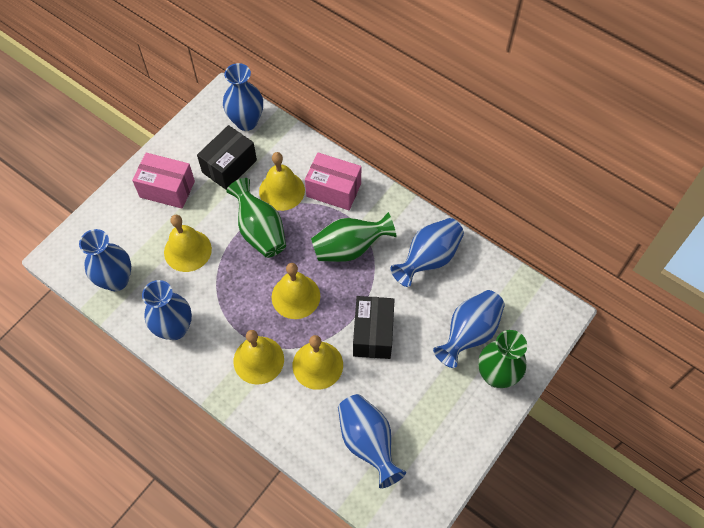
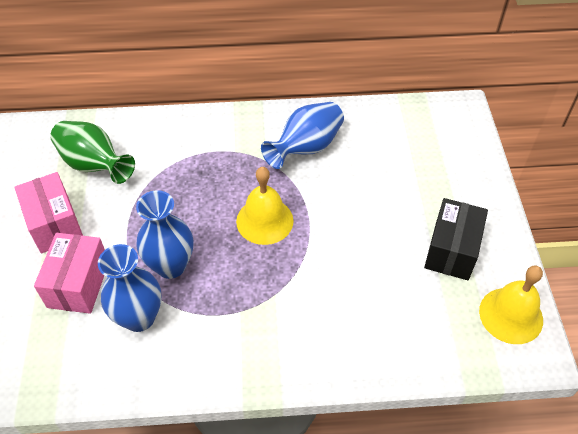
black box: [197,125,257,190] [353,296,395,359] = 2 -> [424,198,488,280] = 1
blue vase: [79,229,131,291] [142,280,192,340] [223,63,263,131] [338,394,406,489] [391,218,464,287] [433,290,505,368] = 6 -> [98,244,161,332] [136,190,193,279] [261,102,344,169] = 3
green vase: [226,178,286,258] [311,212,397,262] [478,330,527,388] = 3 -> [50,121,135,184] = 1
yellow bell: [164,215,212,272] [234,330,284,385] [259,152,305,211] [272,263,320,319] [292,335,343,390] = 5 -> [236,167,294,245] [479,265,543,344] = 2

